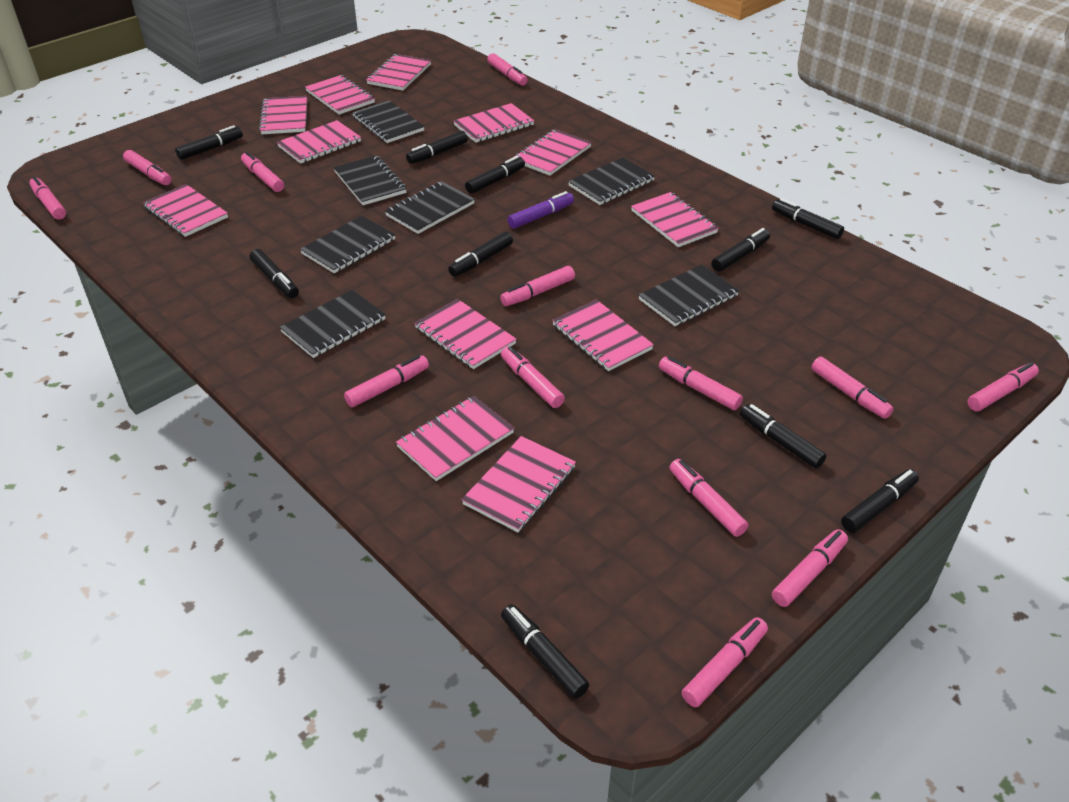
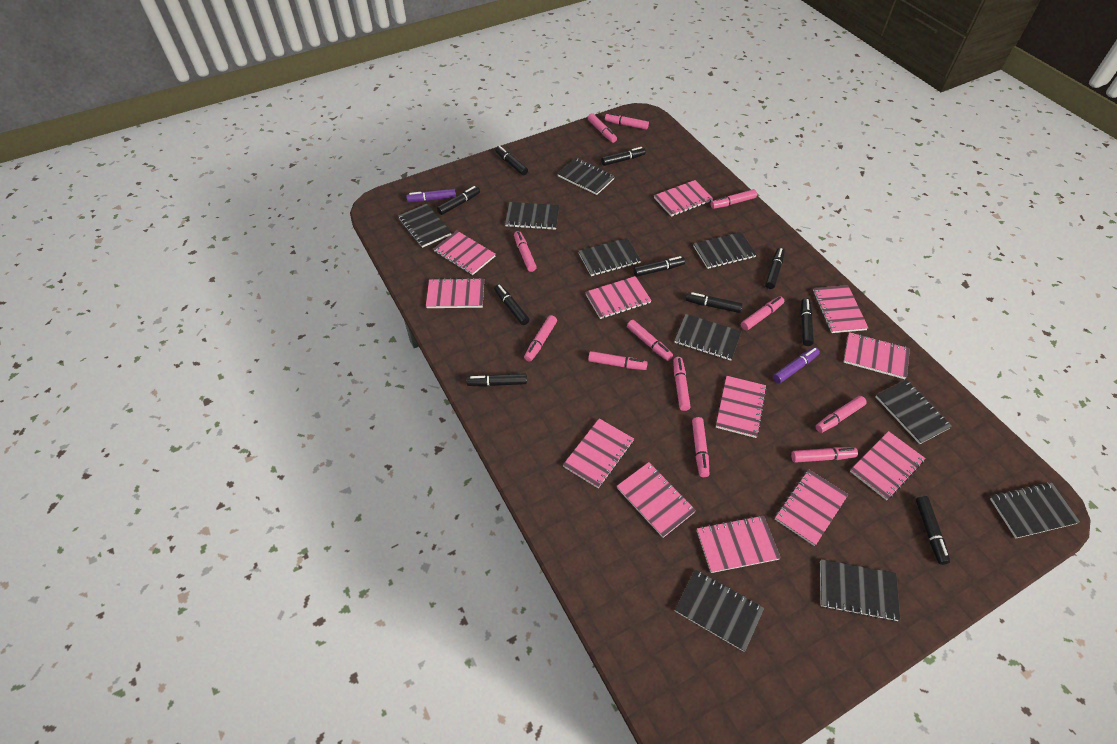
black notebook: [280,290,386,358] [300,216,396,273] [333,155,407,205] [352,100,425,143] [385,181,475,234] [568,157,655,205] [638,265,739,326] = 7 -> [398,203,451,248] [505,202,560,230] [557,158,615,195] [578,238,641,276] [674,314,742,361] [675,569,765,652] [693,232,757,269] [820,559,900,622] [875,380,952,444] [990,482,1080,539] = 10
pink marker: [29,176,66,220] [123,150,172,185] [241,151,284,192] [344,355,429,407] [487,53,528,86] [500,266,575,306] [501,346,565,408] [659,356,743,410] [669,459,748,537] [682,617,768,707] [772,529,848,607] [811,357,894,419] [967,362,1039,411] = 13 -> [514,231,537,272] [524,315,557,362] [588,113,617,143] [588,351,648,370] [605,113,649,130] [627,320,673,361] [673,357,691,411] [692,417,709,477] [711,189,757,209] [741,296,784,331] [791,447,858,463] [815,396,867,433] = 12
purple marker: [507,191,574,229] = 1 -> [406,189,456,202] [773,347,820,384] = 2

